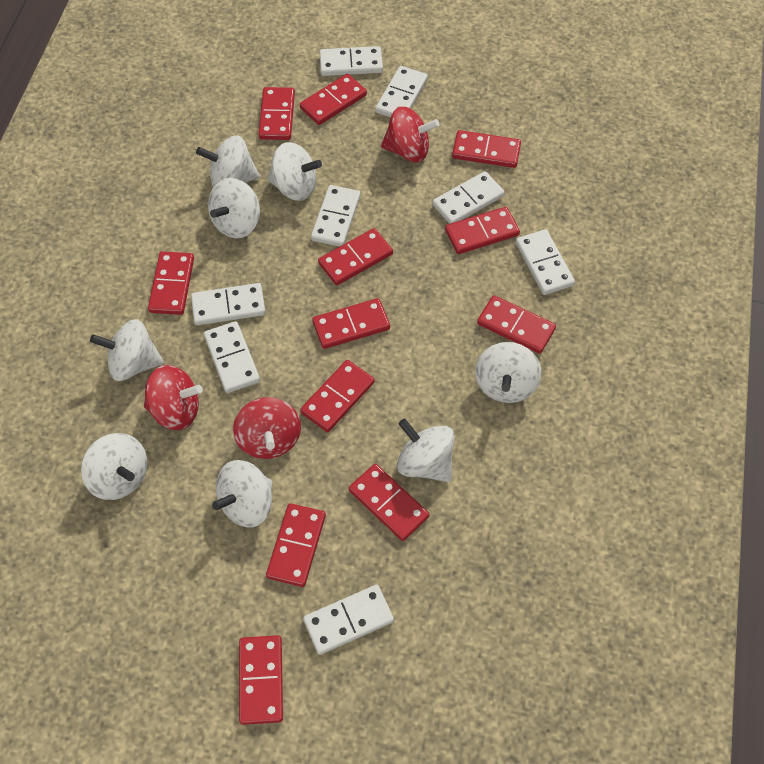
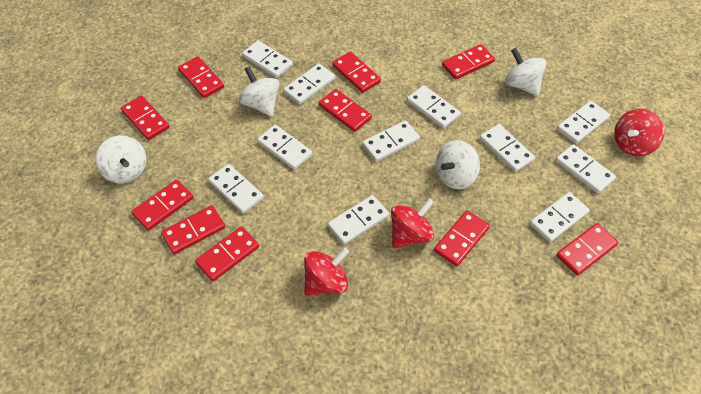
red domino: [148,251,194,315] [239,635,283,725] [258,87,295,140] [266,503,326,587] [300,74,367,125] [300,360,374,432] [312,298,390,349] [318,228,393,285] [349,464,430,541] [445,207,520,254] [452,130,521,168] [477,295,556,354] = 12 -> [121,96,170,140] [131,180,194,231] [161,206,225,254] [178,56,224,98] [195,226,259,281] [319,89,372,132] [332,52,381,93] [434,211,490,266] [442,44,495,80] [556,223,618,276] = 10
white domino: [191,283,266,325] [204,321,260,393] [303,585,394,655] [311,185,361,247] [320,46,383,76] [375,66,428,117] [433,171,505,224] [516,229,575,295] = 8 -> [208,164,264,214] [242,40,293,78] [257,125,312,170] [283,64,335,105] [328,195,389,245] [362,120,420,162] [407,85,461,129] [480,124,535,172] [530,192,590,242] [556,144,616,194] [557,101,610,144] = 11
white spinning top: [81,433,147,500] [90,319,164,381] [196,135,260,187] [208,178,260,239] [212,460,272,527] [268,142,322,201] [397,419,455,482] [475,342,542,403] = 8 -> [96,135,146,183] [239,67,280,117] [436,140,480,189] [505,48,547,96] = 4

